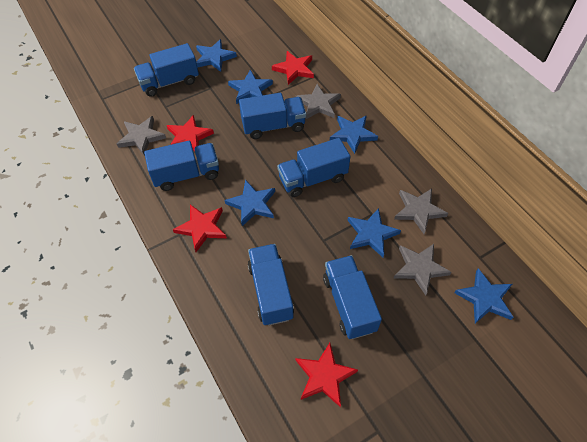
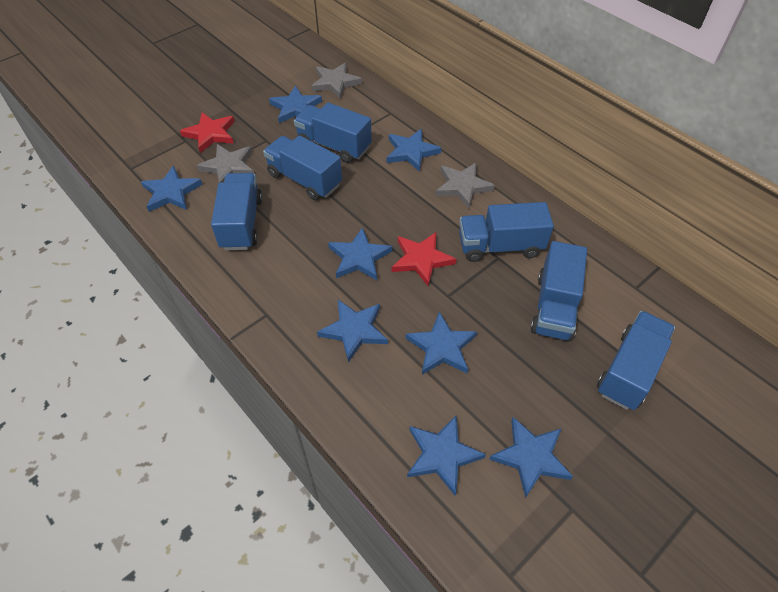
blue star: [196,39,237,72] [224,180,275,226] [228,70,273,104] [330,115,378,154] [348,208,401,257] [454,268,513,323] = 6 -> [141,166,203,212] [269,86,322,123] [317,300,388,363] [328,227,392,280] [387,129,441,172] [406,312,477,375] [407,416,486,496] [489,417,573,498] = 8
grey star: [117,116,166,155] [295,84,341,119] [394,189,448,234] [394,244,452,296] = 4 -> [197,144,254,183] [311,63,362,99] [435,163,495,208] = 3
red star: [167,115,214,151] [173,204,227,252] [272,51,314,85] [296,343,358,407] = 4 -> [180,112,235,153] [392,232,456,286] = 2

